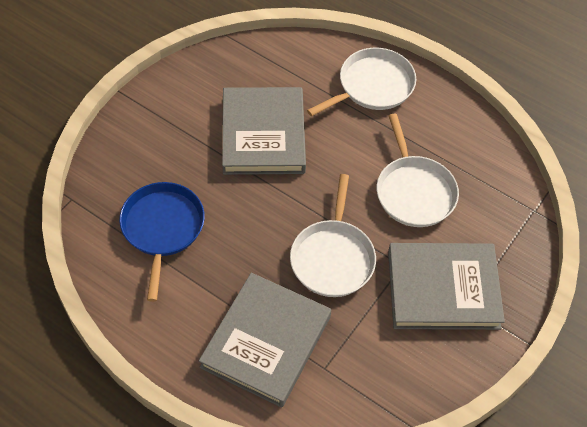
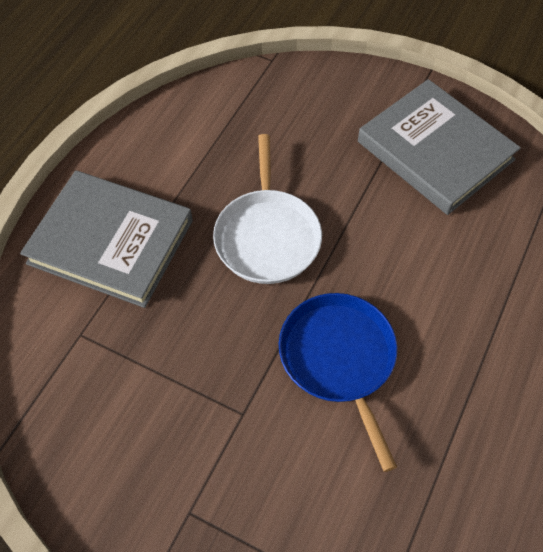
grey book: [199,273,331,408] [222,87,306,175] [388,243,505,330] = 3 -> [20,170,193,308] [358,79,521,215] = 2
white pan: [290,174,376,297] [307,48,416,116] [377,114,459,227] = 3 -> [213,134,322,284] = 1

